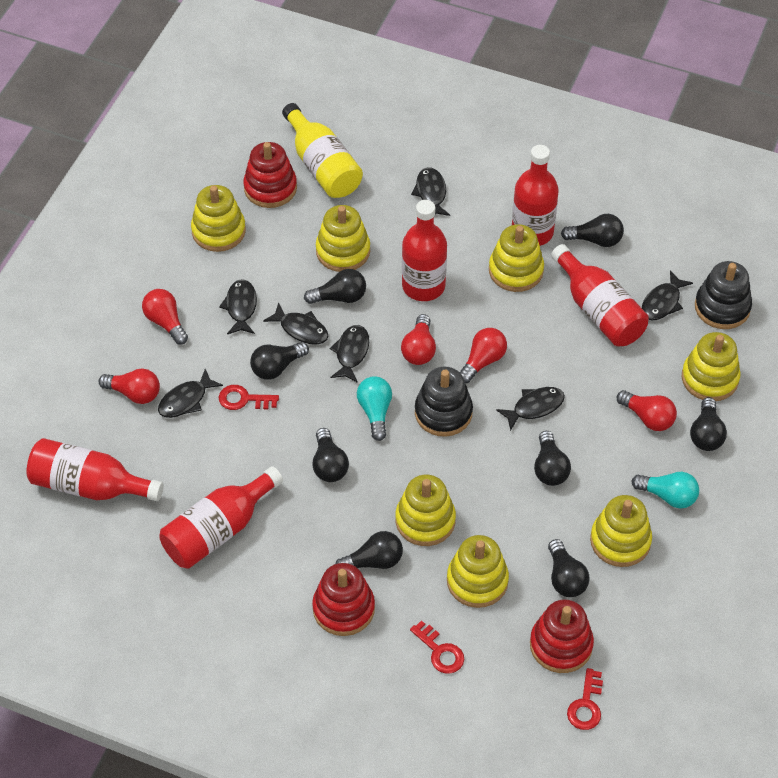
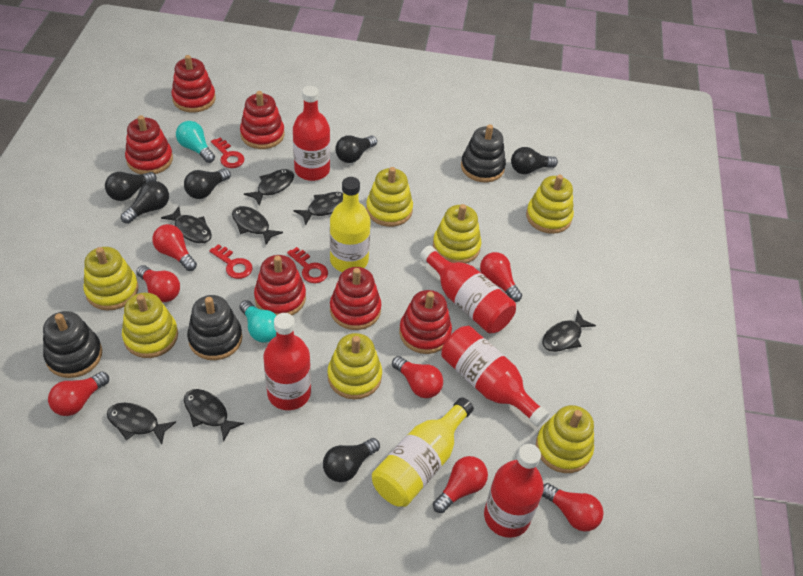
black light bulb: [250,342,309,380] [304,269,366,304] [312,428,349,482] [335,531,403,569] [534,431,571,486] [548,539,589,597] [561,214,624,247] [690,397,727,451] = 8 -> [105,172,157,201] [121,181,169,224] [184,168,231,199] [323,438,380,482] [335,135,377,163] [511,147,558,174] = 6
black stacking toy: [415,367,473,437] [695,261,752,329] = 2 -> [43,311,102,378] [187,295,242,360] [461,124,506,182] = 3
red light bulb: [98,369,160,404] [142,289,188,345] [401,314,436,365] [460,328,507,383] [617,390,677,431] = 5 -> [48,372,109,416] [136,265,180,302] [152,224,197,271] [392,356,443,398] [433,456,488,513] [480,252,522,302] [542,483,604,532] = 7
red stacking toy: [243,142,297,208] [312,563,375,636] [530,599,594,673] = 3 -> [125,115,173,174] [171,55,216,113] [240,91,285,149] [254,255,306,315] [330,267,382,330] [399,290,452,354] = 6
yellow bottle: [282,103,363,198] = 1 -> [330,177,370,272] [372,397,474,507] = 2

